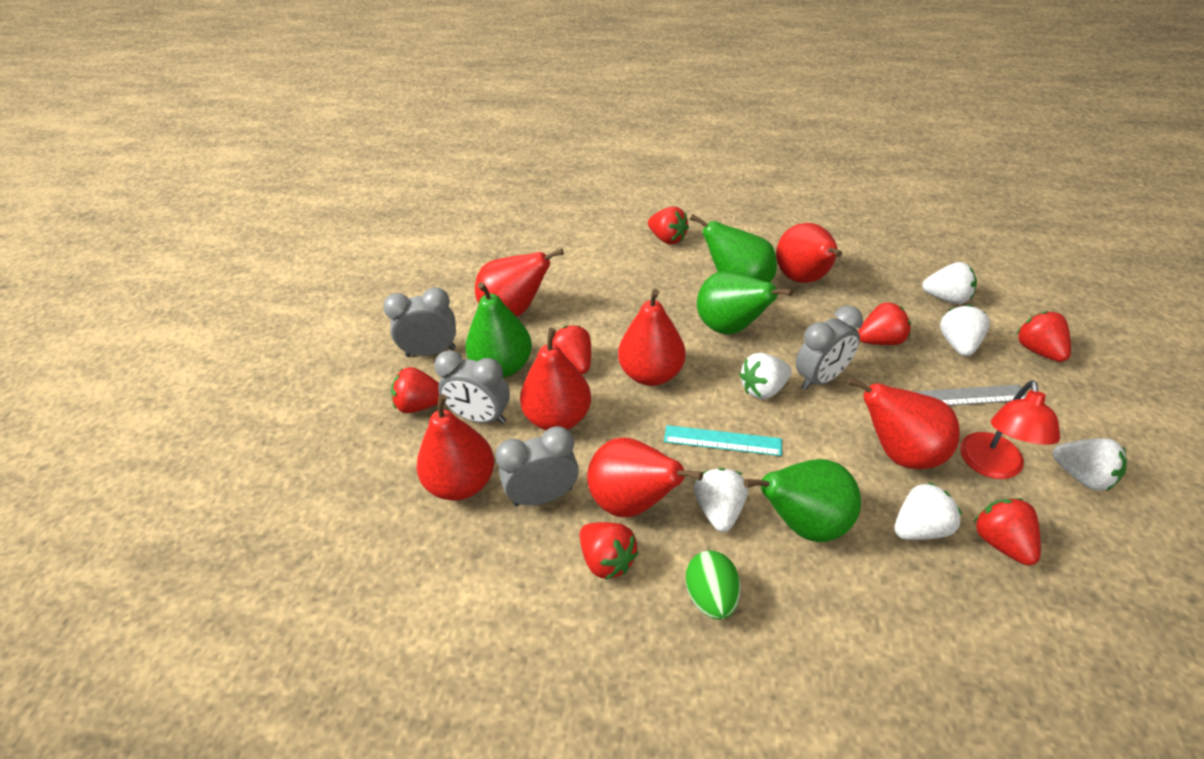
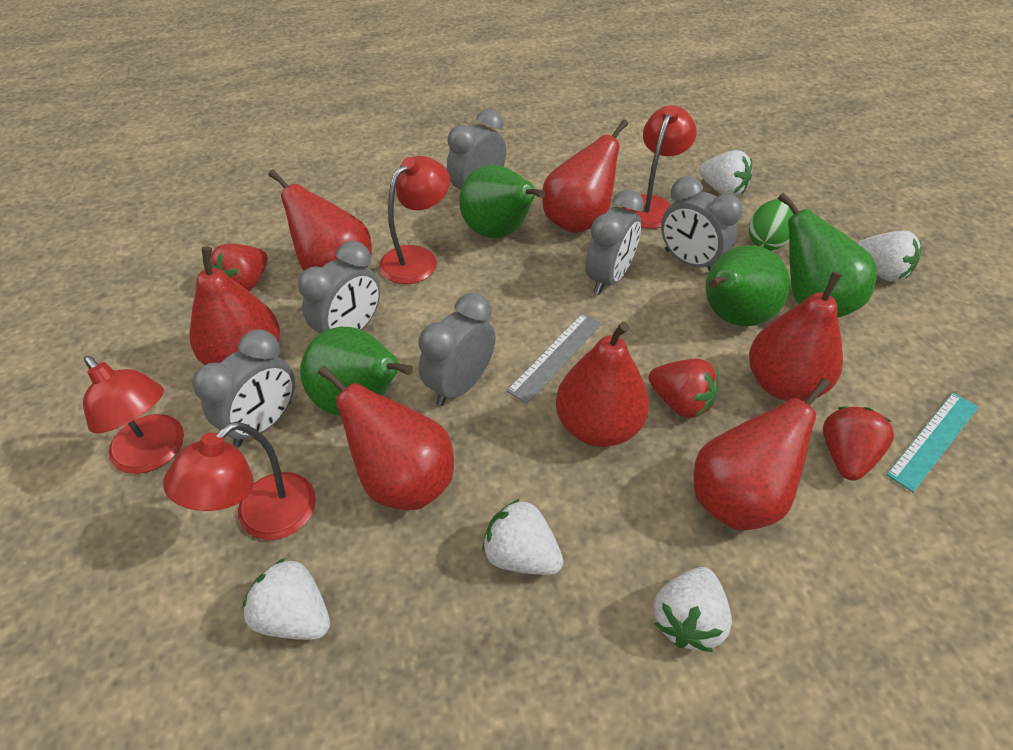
grey clock: [383,287,456,357] [434,350,510,424] [495,426,579,506] [796,306,863,390] = 4 -> [192,329,295,447] [298,241,381,334] [419,293,496,406] [447,109,506,190] [585,189,644,295] [661,176,743,270] = 6
red lamp: [960,380,1060,479] = 1 -> [83,356,184,474] [163,422,316,540] [379,156,450,284] [622,105,697,229] = 4
red strawberry: [391,367,439,413] [552,326,591,374] [580,522,639,580] [648,207,689,244] [858,302,911,345] [974,498,1041,565] [1017,311,1071,362] = 7 -> [210,244,268,291] [649,359,718,418] [823,406,894,481] = 3
white strawberry: [694,468,748,532] [739,353,792,399] [894,482,962,540] [922,262,977,304] [940,305,990,356] [1053,438,1127,491] = 6 -> [242,558,330,640] [482,499,563,575] [653,567,732,652] [699,150,752,196] [857,231,921,282] = 5

